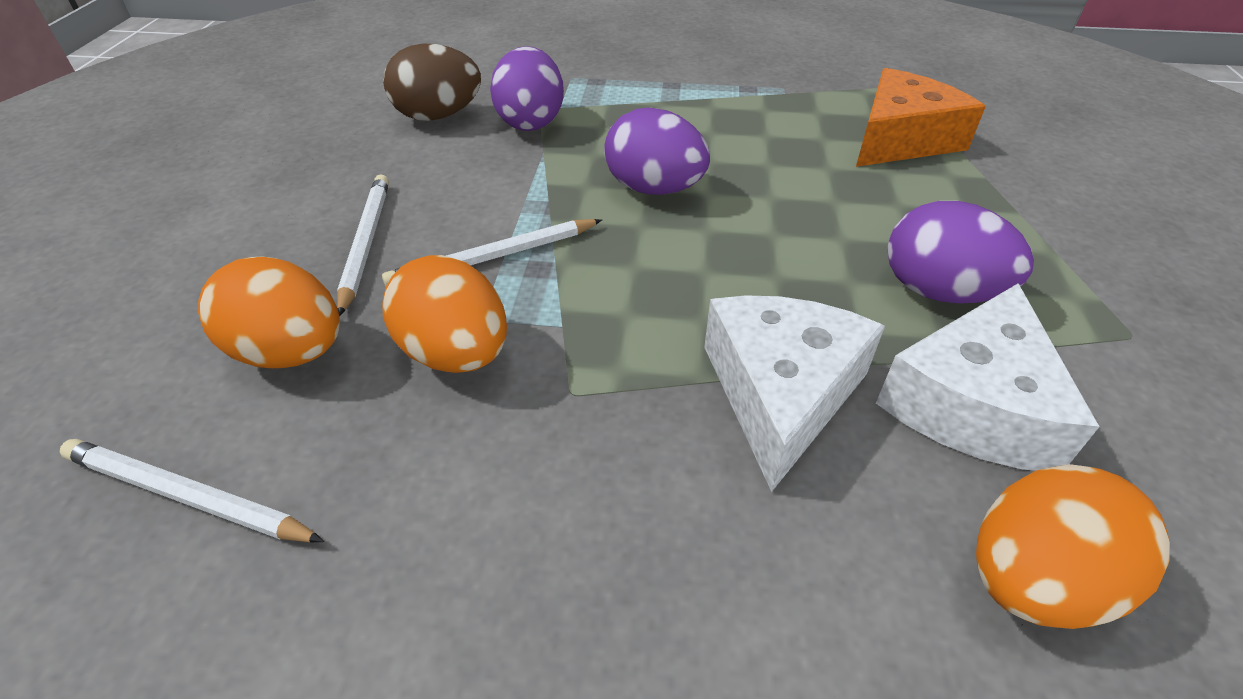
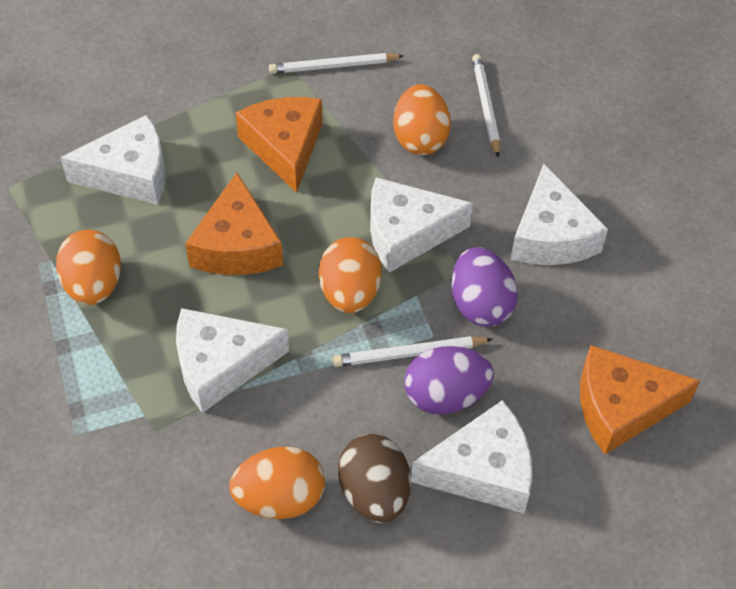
orange cheese: [856,68,986,167] = 1 -> [185,172,283,275] [235,97,323,193] [580,345,701,454] = 3
orange egg: [198,256,340,368] [382,255,507,373] [976,464,1170,629] = 3 -> [56,230,121,305] [229,446,325,519] [319,237,382,313] [393,84,451,155] = 4
purple egg: [490,46,564,131] [604,108,710,195] [887,201,1034,304] = 3 -> [404,346,494,414] [452,247,518,327] = 2
white cheese: [704,295,885,492] [876,283,1100,471] = 2 -> [60,115,166,205] [176,308,289,413] [370,177,473,273] [411,400,532,513] [511,164,608,265] = 5

